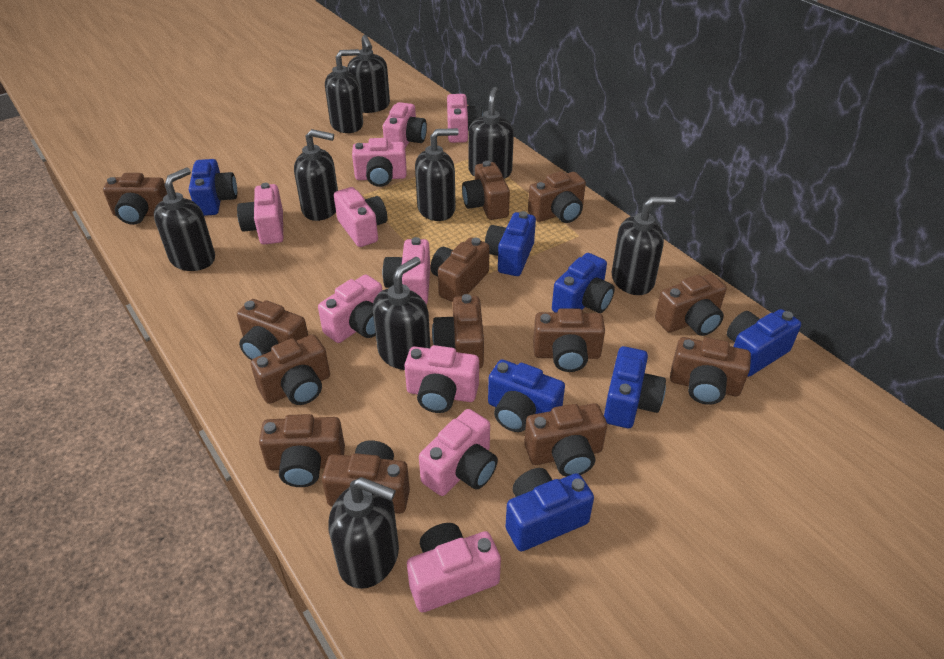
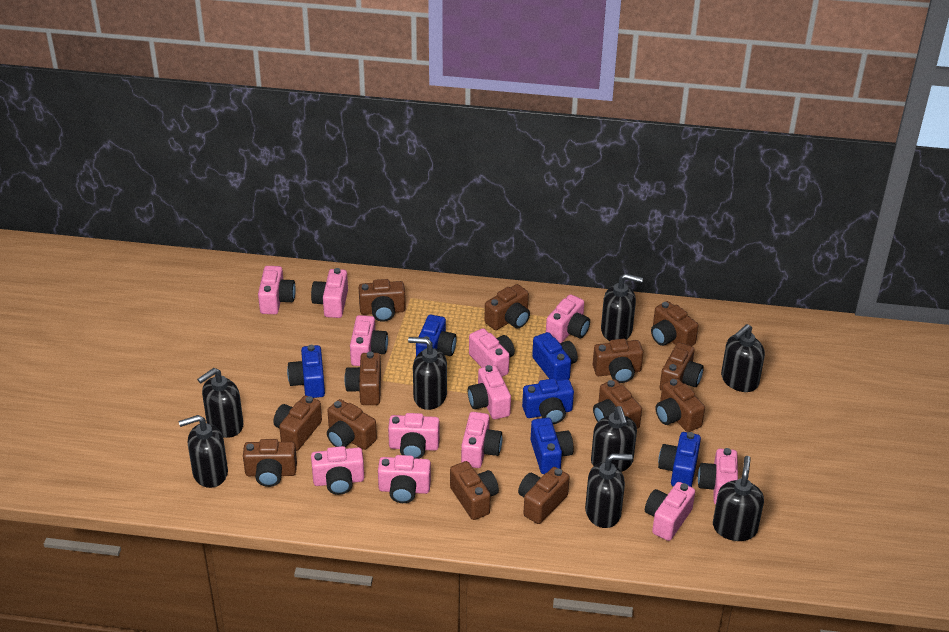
black soap dispenser: [154,167,215,271] [294,129,338,221] [325,49,363,133] [328,477,399,589] [347,35,390,113] [373,257,430,370] [415,128,459,221] [468,87,514,179] [611,197,675,295] = 9 -> [179,415,228,488] [197,368,244,438] [408,337,447,410] [585,453,632,528] [591,406,637,472] [601,273,643,341] [713,456,764,541] [721,324,765,392] = 8
blue camera: [189,159,237,216] [485,211,536,276] [488,360,565,432] [506,468,594,551] [552,253,615,313] [604,346,666,428] [727,309,801,377] = 7 -> [287,345,325,398] [416,315,457,356] [522,378,574,424] [531,417,574,474] [532,332,578,381] [658,432,701,487] = 6
pink camera: [237,183,283,244] [318,274,383,343] [334,187,387,247] [352,138,407,187] [383,102,427,148] [383,237,430,304] [404,345,479,413] [407,523,501,612] [419,409,498,496] [447,94,483,143] = 10 -> [258,266,296,314] [311,268,348,318] [311,446,364,495] [350,315,388,366] [378,455,431,503] [388,413,440,459] [461,412,502,468] [468,365,511,419] [469,328,515,377] [546,294,590,343] [645,482,695,541] [698,448,738,505] = 12

